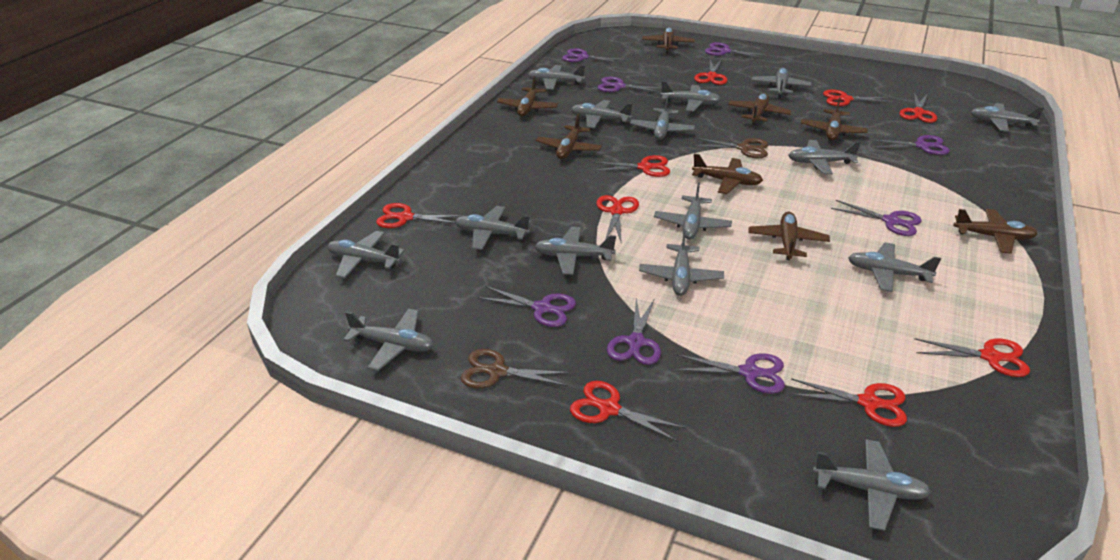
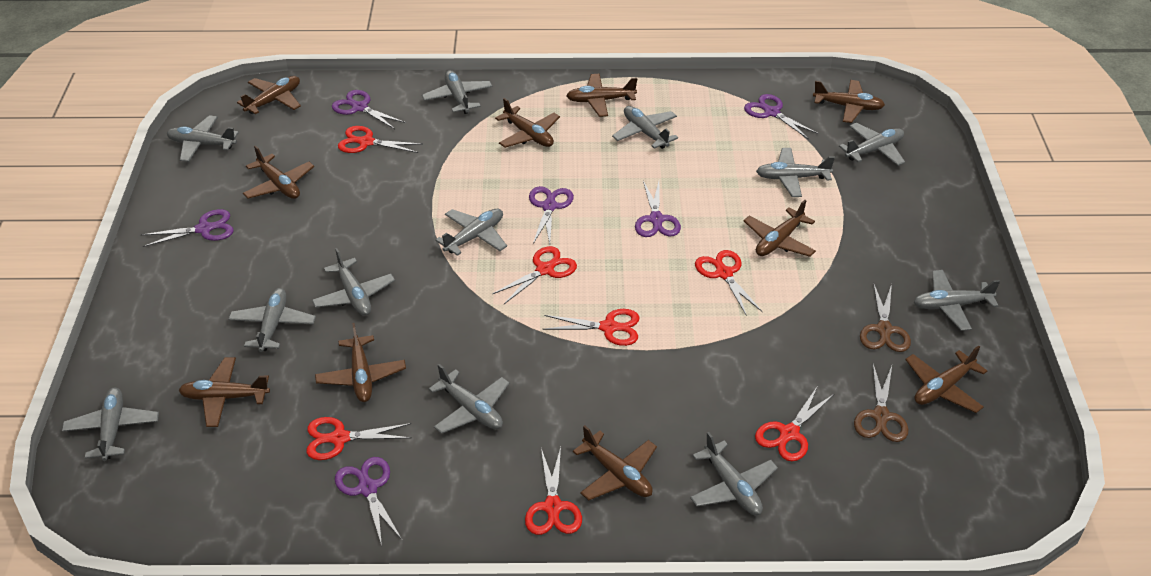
brown plane: [497,76,558,117] [536,114,602,159] [642,27,695,53] [692,154,763,194] [728,93,791,125] [748,212,830,260] [801,98,868,141] [953,209,1038,254] = 8 -> [179,357,270,427] [237,76,301,114] [243,145,314,199] [315,323,406,402] [495,98,560,148] [566,74,637,117] [573,425,657,500] [744,200,816,257] [813,80,885,123] [905,345,987,413] = 10
grey plane: [327,231,405,279] [343,309,434,371] [455,206,531,250] [528,65,585,90] [534,227,616,275] [571,100,632,129] [630,96,695,140] [639,230,724,296] [654,182,732,240] [660,81,721,112] [752,68,812,98] [788,140,861,174] [813,439,931,531] [848,242,941,292] [971,103,1044,132] = 15 -> [62,388,159,461] [167,115,239,162] [228,288,316,352] [312,248,395,316] [422,70,493,114] [429,364,510,434] [435,209,507,256] [612,106,678,149] [690,432,778,515] [756,148,835,197] [839,123,905,166] [914,270,1000,331] = 12
purple scissors: [477,286,576,327] [562,48,625,63] [598,77,662,92] [607,298,661,365] [675,353,785,394] [705,42,767,59] [831,200,922,236] [870,135,950,155] = 8 -> [141,209,234,247] [332,90,406,129] [335,457,402,546] [529,186,574,244] [635,181,681,237] [744,94,819,140] = 6
red scissors: [376,203,464,228] [570,381,686,442] [592,155,670,177] [596,195,639,244] [694,59,728,85] [790,379,907,427] [823,90,894,106] [899,93,937,123] [914,338,1030,377] = 9 -> [306,417,412,460] [338,126,422,153] [492,246,577,304] [525,447,582,535] [543,309,640,346] [695,250,763,316] [755,387,834,461] = 7

